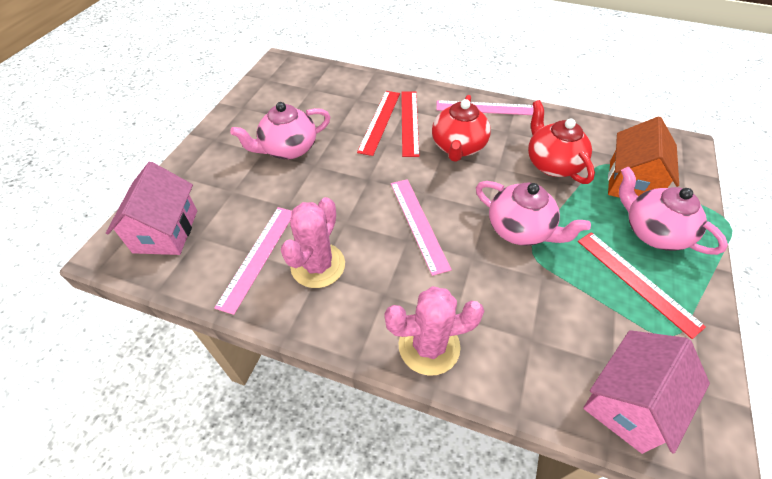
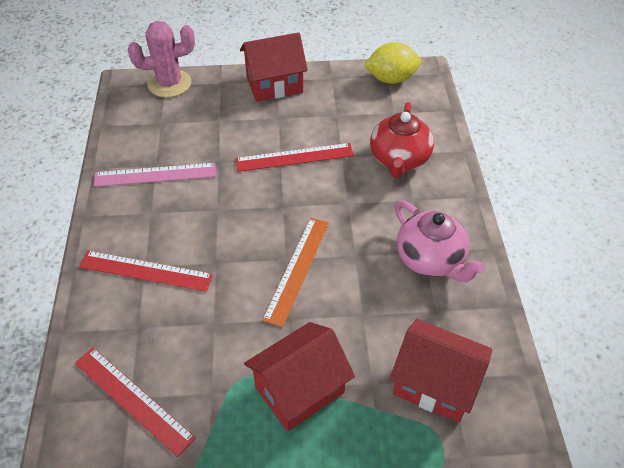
orange house: [608,116,679,198] = 1 -> none = 0
orange ruler: none = 0 -> [262,218,329,327] = 1
pink cactus: [281,197,345,288] [385,286,484,376] = 2 -> [128,21,195,98] = 1
pink house: [106,162,197,255] [583,330,710,454] = 2 -> none = 0
pink ruler: [214,207,292,315] [391,179,452,276] [436,100,534,115] = 3 -> [94,163,216,187] = 1
pink teapot: [230,102,330,159] [476,181,591,246] [619,167,728,255] = 3 -> [395,200,485,282] = 1
red house: none = 0 -> [240,32,308,102] [244,322,355,431] [390,319,492,423] = 3
red teapot: [432,95,491,162] [528,100,595,184] = 2 -> [370,102,434,178] = 1
yellow lemon: none = 0 -> [364,42,421,84] = 1

